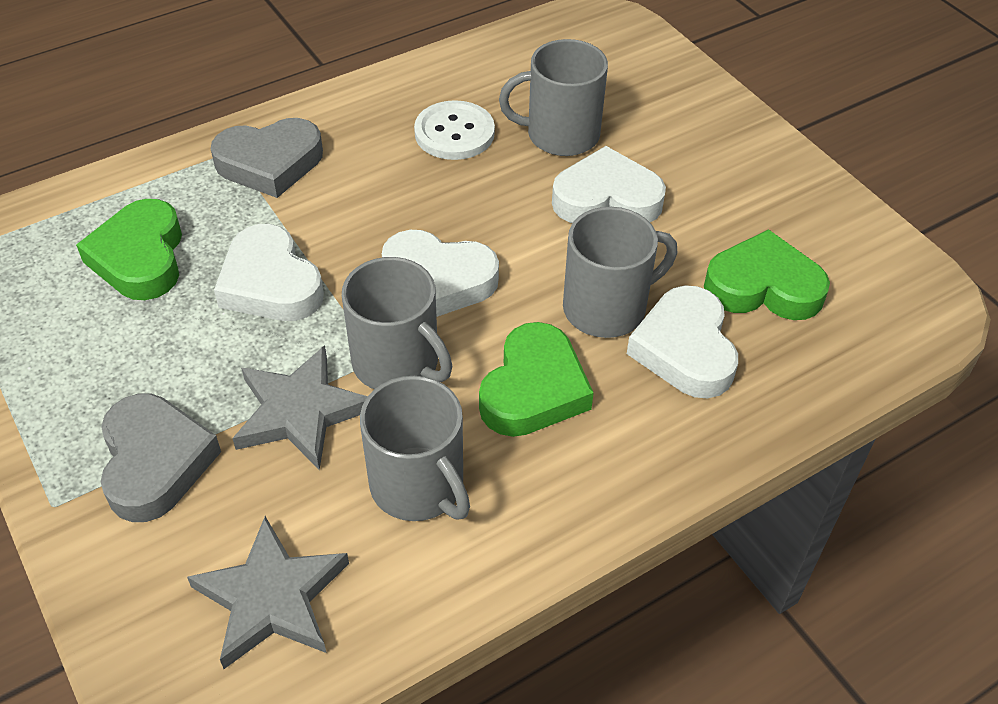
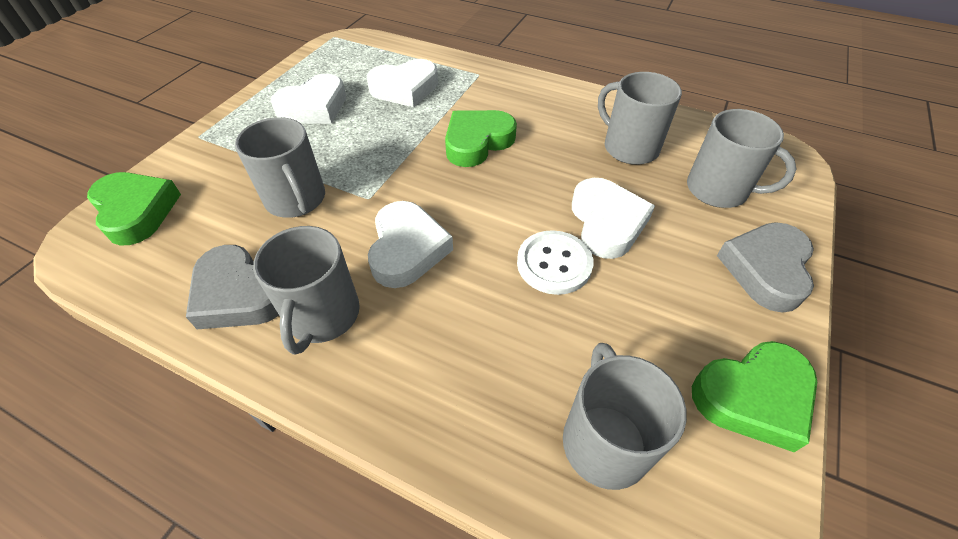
grey mug: [342,257,452,389] [360,376,470,521] [499,39,608,156] [563,207,677,338] = 4 -> [235,117,325,218] [253,226,360,354] [563,343,687,490] [598,72,682,165] [687,109,796,208] = 5
grey star: [187,516,349,669] [232,345,368,470] = 2 -> none = 0

